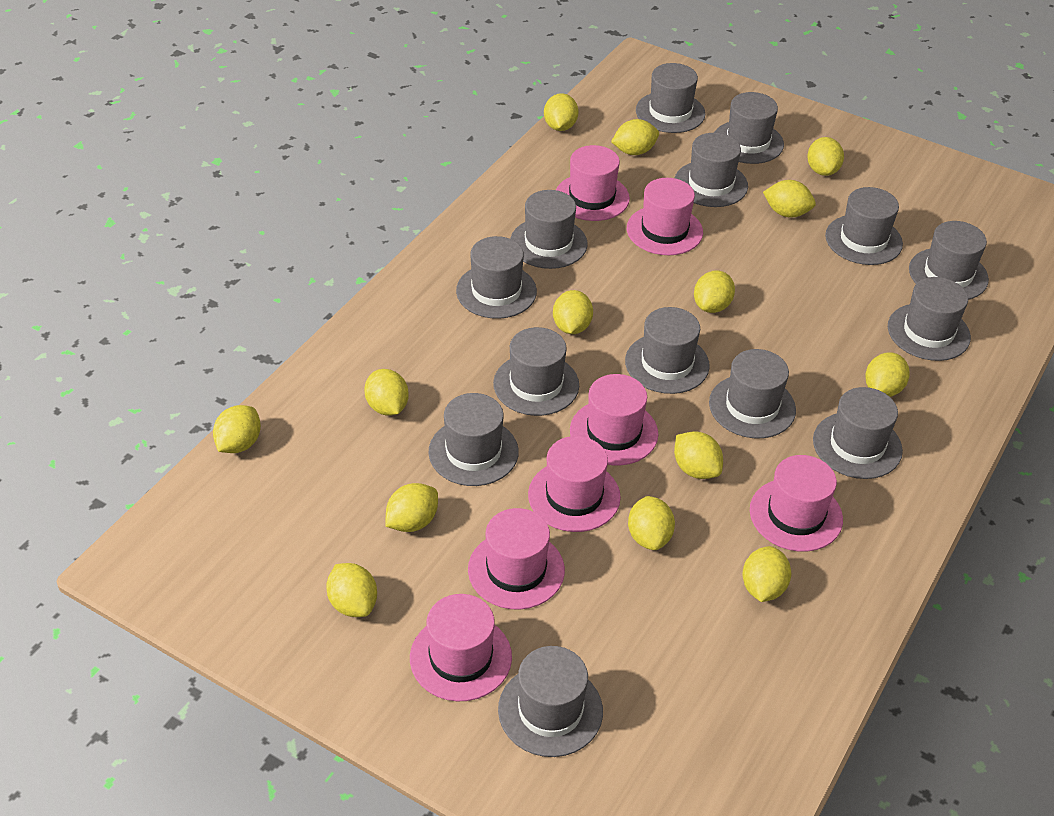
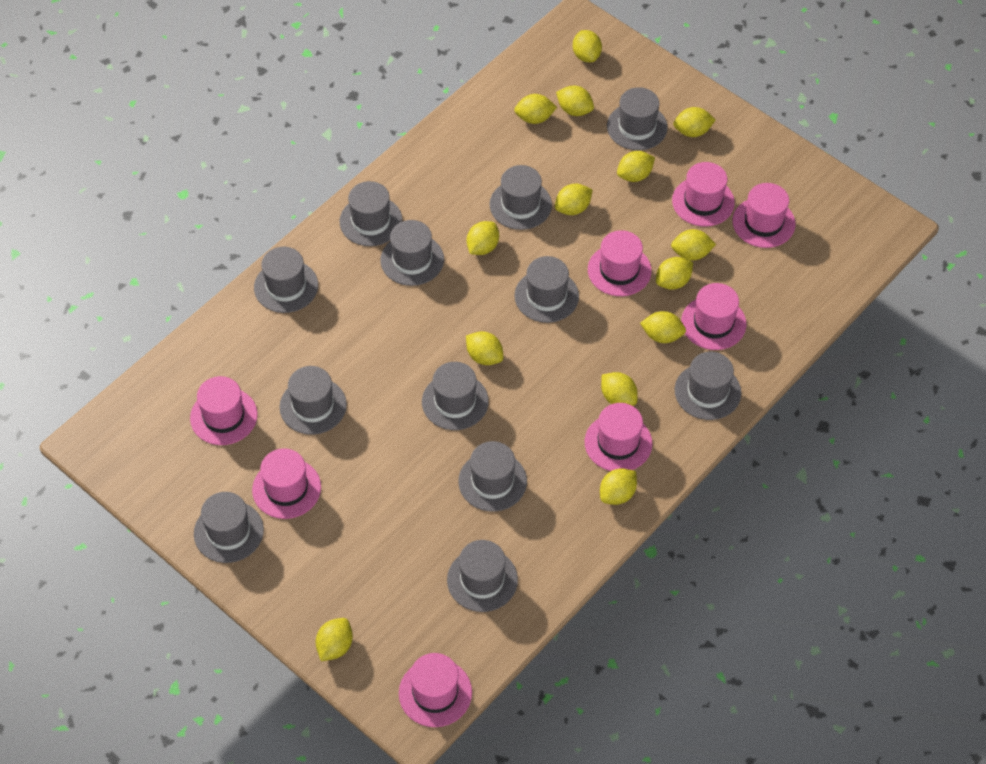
grey hat: [428,393,519,486] [456,236,537,319] [493,327,579,416] [498,646,603,757] [510,190,588,269] [625,307,710,394] [636,63,705,133] [675,133,748,207] [709,349,796,438] [714,92,784,164] [813,387,903,479] [825,187,903,265] [888,277,971,361] [909,221,989,300] = 14 -> [194,492,264,563] [254,247,318,313] [280,366,347,435] [339,181,402,246] [380,220,444,286] [422,362,489,430] [447,540,518,612] [458,441,527,512] [489,165,552,230] [514,256,579,323] [607,87,668,150] [675,352,741,420] = 12
pink hat: [410,594,512,701] [468,508,565,610] [528,436,621,532] [556,145,630,221] [570,374,658,465] [627,178,703,255] [750,455,843,552] = 7 -> [190,376,258,445] [252,448,321,519] [399,653,472,727] [585,403,652,471] [588,230,652,296] [672,162,735,227] [681,283,746,350] [732,183,795,248] = 8

